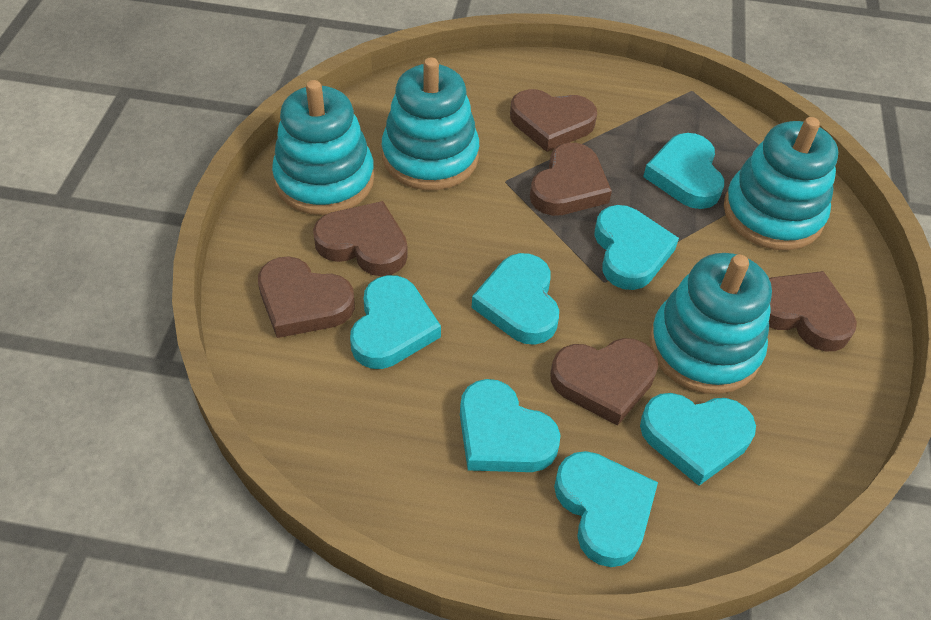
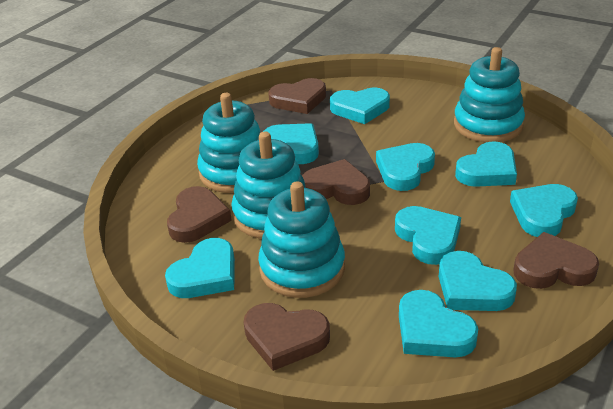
brown heart: [258,256,355,338] [313,201,408,276] [510,89,597,152] [530,143,612,216] [550,338,658,426] [769,271,857,352] = 6 -> [167,186,232,243] [244,303,330,371] [268,78,326,114] [302,159,370,205] [513,232,599,289] = 5
turquoise heart: [350,275,441,369] [460,379,560,472] [472,253,559,345] [554,451,658,567] [594,205,679,290] [640,393,756,486] [643,133,724,209] = 7 -> [165,238,235,298] [263,123,319,164] [330,88,390,124] [376,143,435,191] [395,206,461,265] [399,290,478,357] [439,251,517,311] [455,141,517,187] [510,184,578,237] = 9

